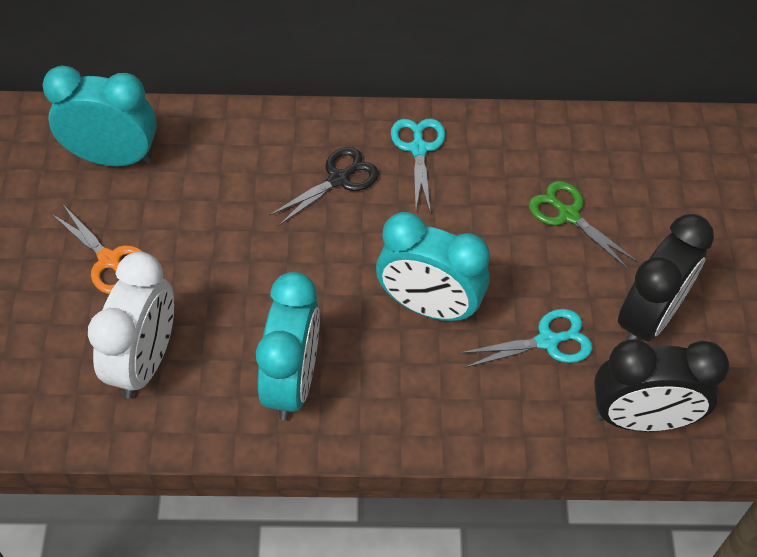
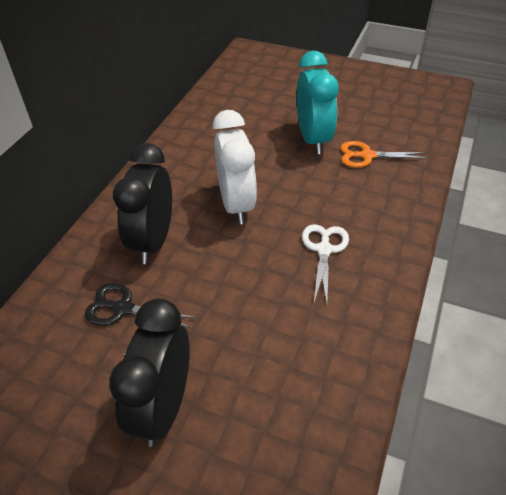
green scissors: [529,181,638,269] = 1 -> none = 0
turquoise clock: [42,66,157,166] [256,272,320,420] [376,212,490,322] = 3 -> [297,51,339,154] = 1
turquoise scissors: [391,118,445,211] [460,309,592,368] = 2 -> none = 0
white scissors: none = 0 -> [302,224,349,303] = 1

